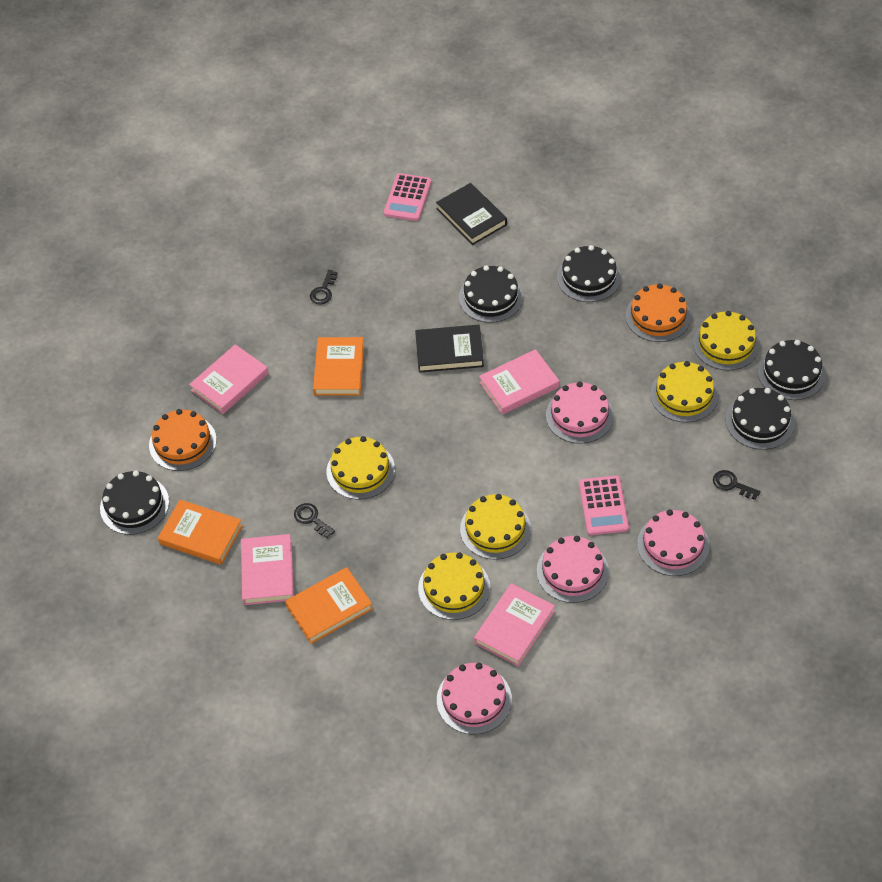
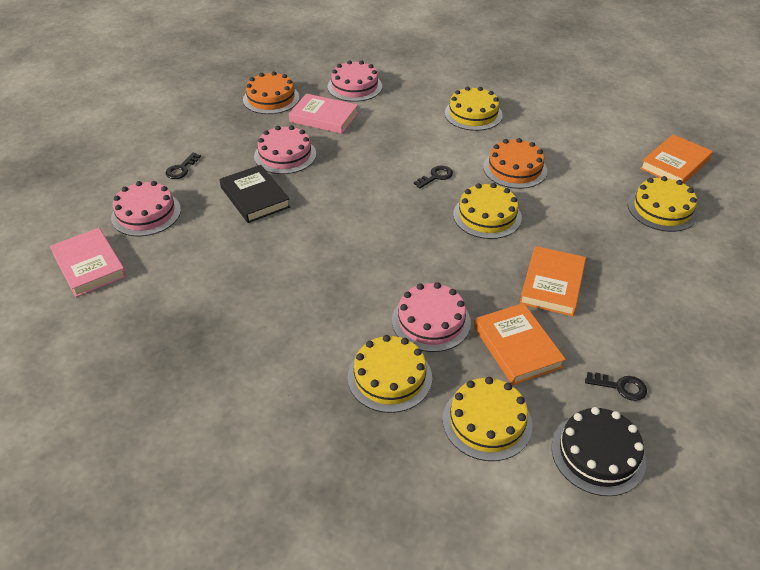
black book: [415,325,484,373] [436,183,507,245] = 2 -> [219,165,290,223] = 1
black cake: [100,471,169,535] [459,265,523,323] [557,245,621,302] [726,388,795,450] [758,340,826,400] = 5 -> [551,407,646,496] = 1
pink book: [189,344,269,414] [241,534,294,605] [474,583,555,667] [479,349,559,415] = 4 -> [50,228,127,297] [289,94,358,134] = 2
pink calculator: [384,173,432,221] [579,476,629,535] = 2 -> none = 0

